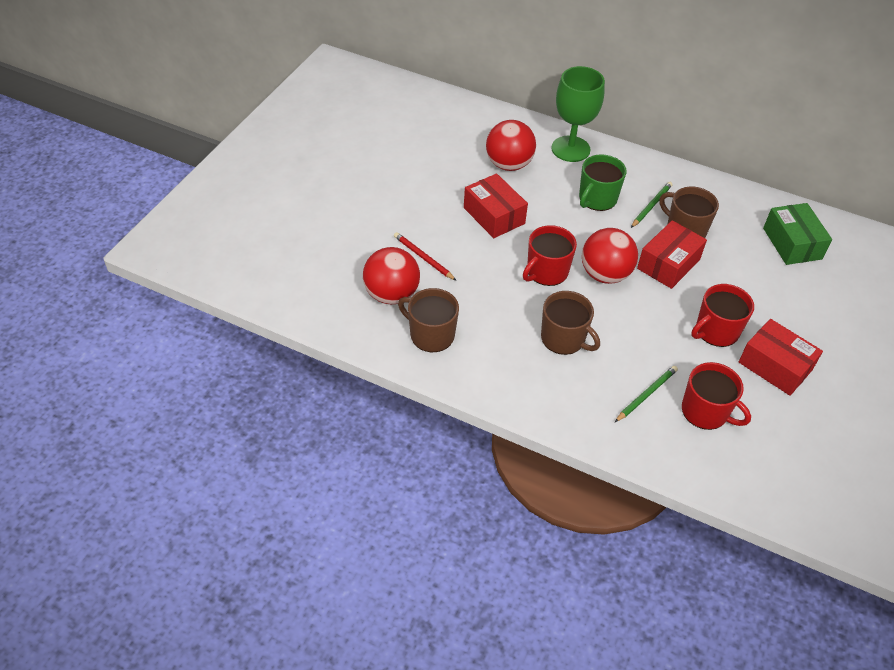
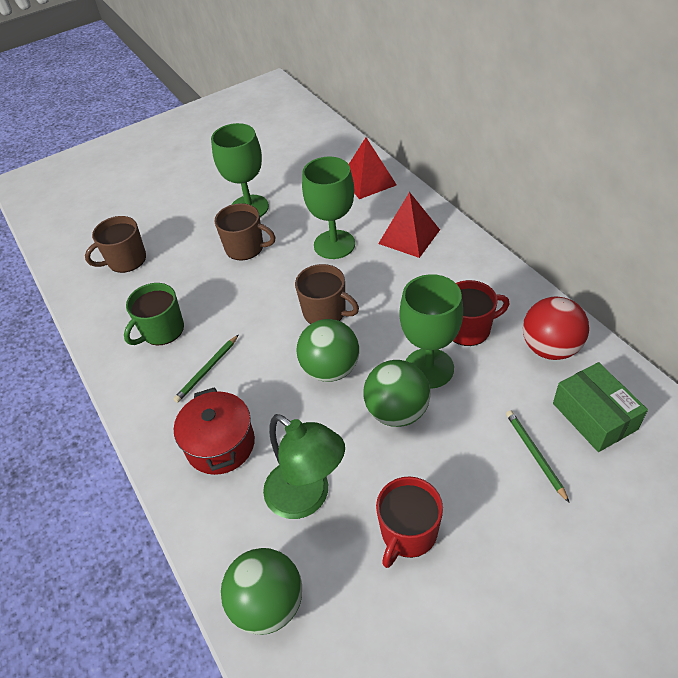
green ball: none = 0 -> [221,548,302,635] [296,319,359,382] [363,360,431,427] = 3
green goblet: [551,66,605,162] = 1 -> [211,123,269,217] [302,157,355,259] [399,274,463,389] = 3
green lamp: none = 0 -> [263,414,345,519] = 1
red ball: [363,247,420,304] [486,120,536,171] [582,228,638,284] = 3 -> [523,297,589,360] = 1
red box: [464,173,528,238] [637,220,707,289] [739,319,823,396] = 3 -> none = 0
red mug: [523,225,577,286] [682,362,751,430] [691,284,754,347] = 3 -> [376,476,443,568] [453,280,510,346] = 2
red pencil: [394,232,457,281] = 1 -> none = 0
red pot: none = 0 -> [174,387,255,475] = 1
red pyramid: none = 0 -> [349,138,397,199] [378,192,440,258] = 2

